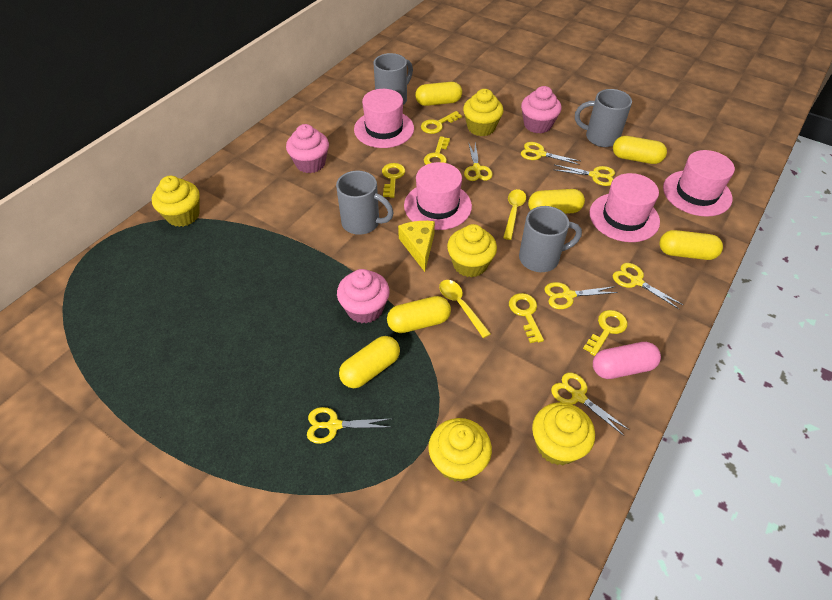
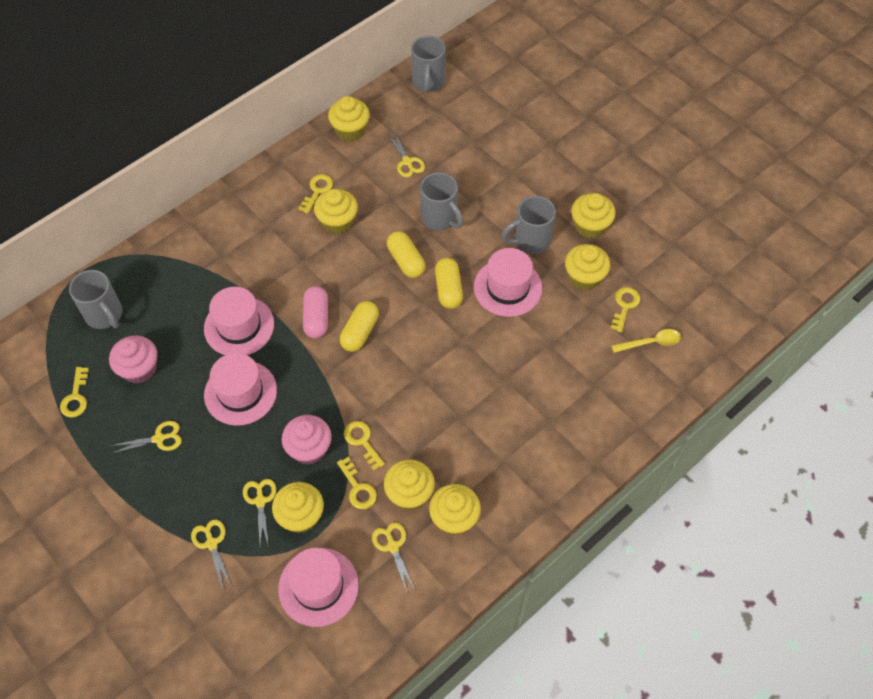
pink cupcake: [286,124,329,173] [337,269,390,324] [521,86,562,134] = 3 -> [109,335,157,384] [282,415,332,465] = 2
yellow capsule: [339,336,400,388] [387,296,451,333] [415,82,462,106] [528,189,585,214] [613,136,667,164] [659,230,723,260] = 6 -> [340,301,379,352] [387,231,425,278] [435,258,463,309] = 3
yellow cheese: [398,221,435,272] = 1 -> none = 0
yellow cupcake: [152,175,200,227] [428,418,492,482] [447,224,497,277] [463,89,503,136] [532,403,595,465] = 5 -> [272,482,324,533] [314,189,358,234] [328,96,370,141] [384,459,435,510] [429,484,481,535] [565,244,610,290] [571,193,616,238] = 7
yellow scissors: [307,407,391,444] [464,142,493,181] [521,142,580,165] [544,282,618,309] [551,373,629,436] [555,165,615,186] [613,263,683,309] = 7 -> [110,421,182,454] [191,520,231,589] [243,479,276,547] [372,522,415,592] [388,132,425,177] = 5
yellow spoon: [439,280,491,338] [503,189,526,240] = 2 -> [611,329,681,353] = 1

